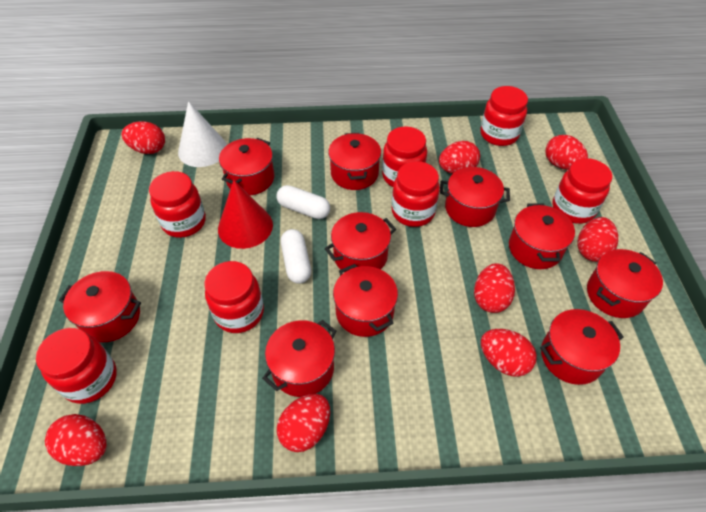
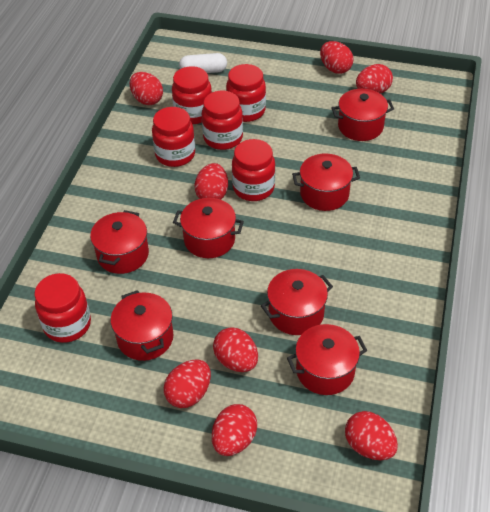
red cone: [218,180,273,249] = 1 -> none = 0
red jar: [36,328,117,404] [149,171,206,238] [204,261,264,333] [382,126,427,187] [392,161,440,227] [480,86,528,146] [552,158,612,224] = 7 -> [35,273,91,343] [152,107,195,167] [172,66,212,124] [202,91,243,150] [226,64,266,122] [232,139,275,201] = 6
red pot: [59,271,141,342] [219,138,274,195] [262,320,337,397] [325,212,396,273] [328,133,381,190] [333,264,398,337] [440,167,510,227] [509,204,575,269] [540,309,624,385] [587,249,663,318] = 10 -> [90,210,149,274] [111,290,173,361] [173,198,244,258] [261,269,333,335] [287,324,367,395] [292,153,360,211] [331,89,394,141] = 7
white capsule: [276,185,330,219] [281,229,311,284] = 2 -> [179,53,227,73] = 1
white cone: [178,101,227,167] = 1 -> none = 0

